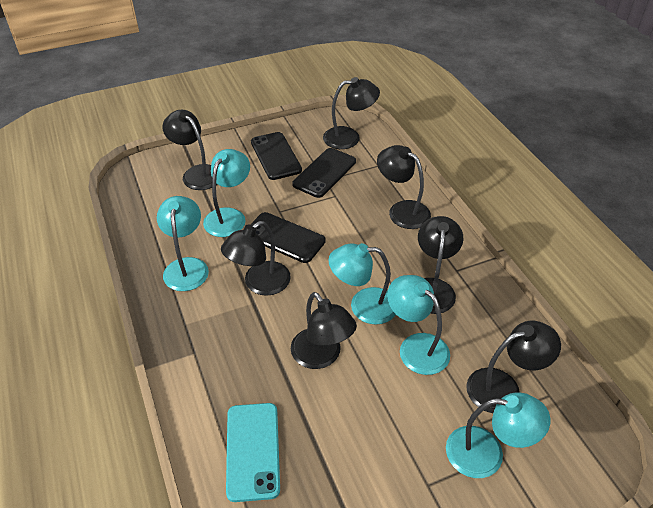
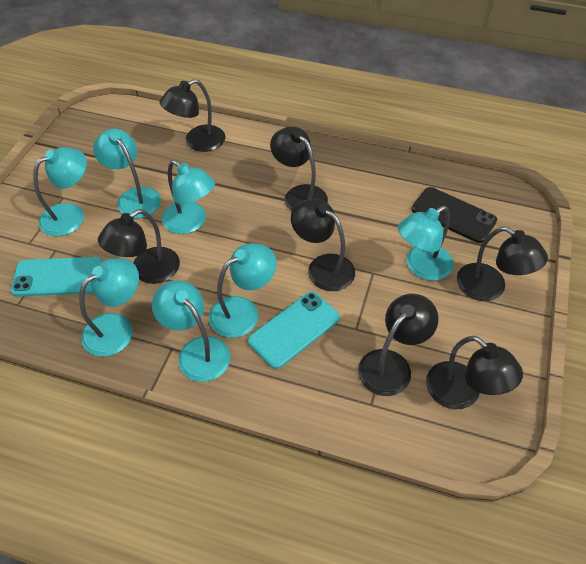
black phone: [250,212,326,263] [251,132,302,180] [292,148,356,198] = 3 -> [412,187,497,243] = 1
turquoise lamp: [157,196,209,291] [203,149,250,237] [329,243,396,325] [387,275,450,375] [446,392,550,478] = 5 -> [33,147,87,236] [79,258,139,357] [93,128,161,218] [152,280,230,382] [162,160,215,234] [209,243,277,338] [398,206,453,281] = 7
turquoise phone: [226,403,280,502] = 1 -> [10,257,102,297] [248,292,340,369] = 2

